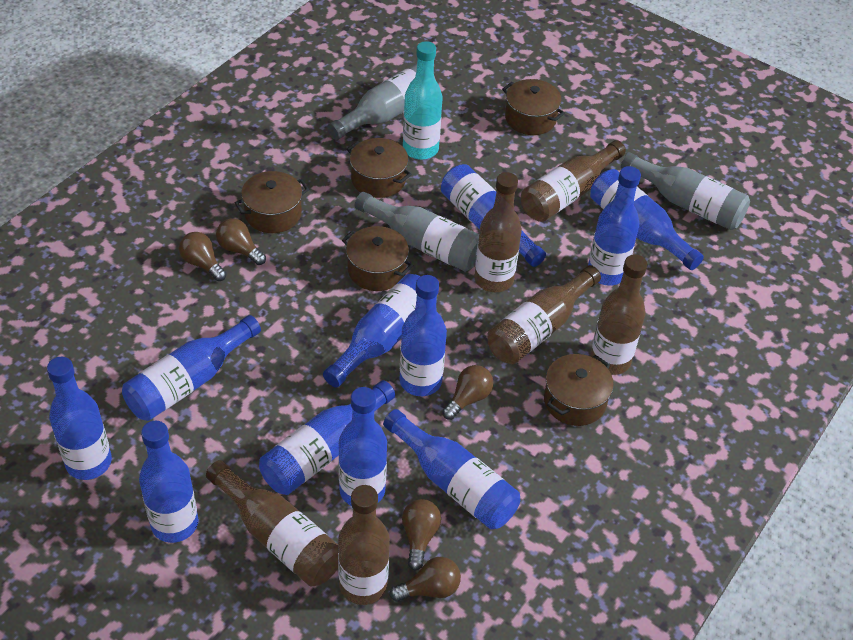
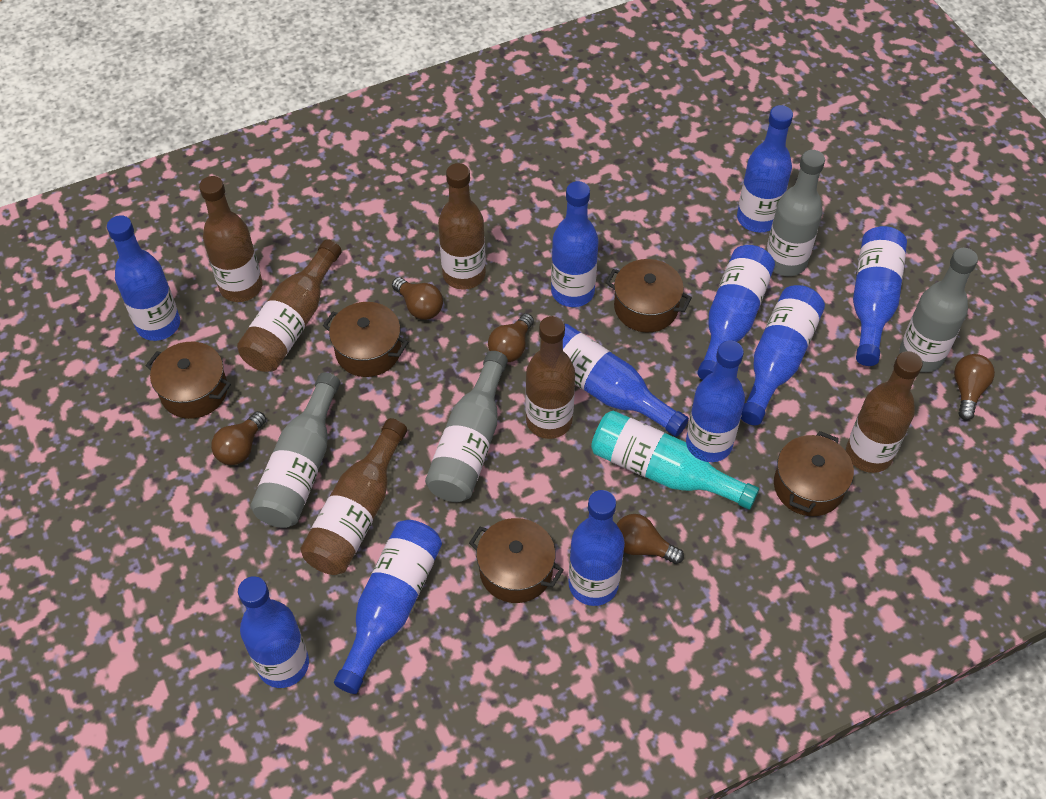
grey bottle: [327,63,436,140] [355,192,479,271] [621,152,750,230] = 3 -> [250,372,340,528] [425,351,508,502] [766,150,825,276] [899,248,978,372] = 4

